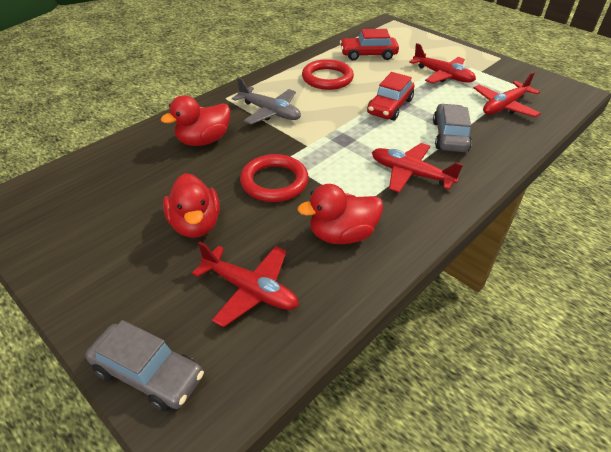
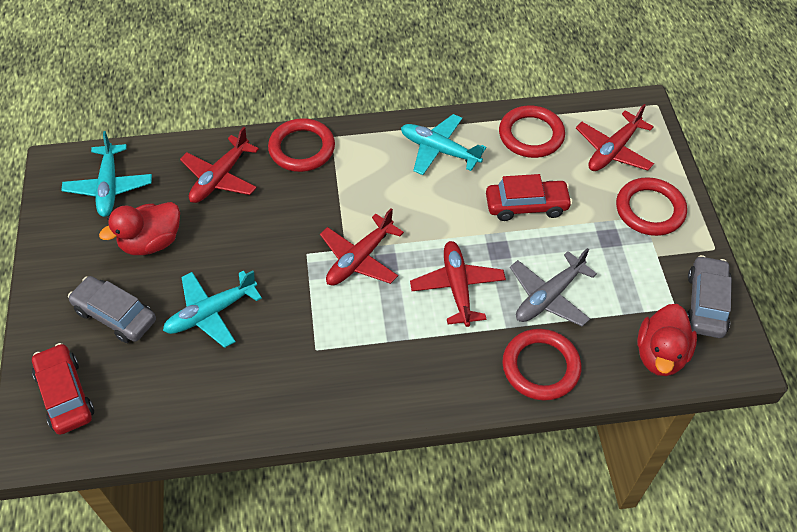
red duck: [161,95,231,146] [163,173,220,238] [297,184,383,244] = 3 -> [99,202,180,255] [637,304,697,376] = 2
red ring: [240,154,309,202] [302,59,354,90] = 2 -> [268,118,335,172] [499,105,565,158] [502,329,582,401] [616,177,687,236] = 4
turquoise plane: none = 0 -> [61,131,152,217] [163,270,262,348] [401,114,486,175] = 3

